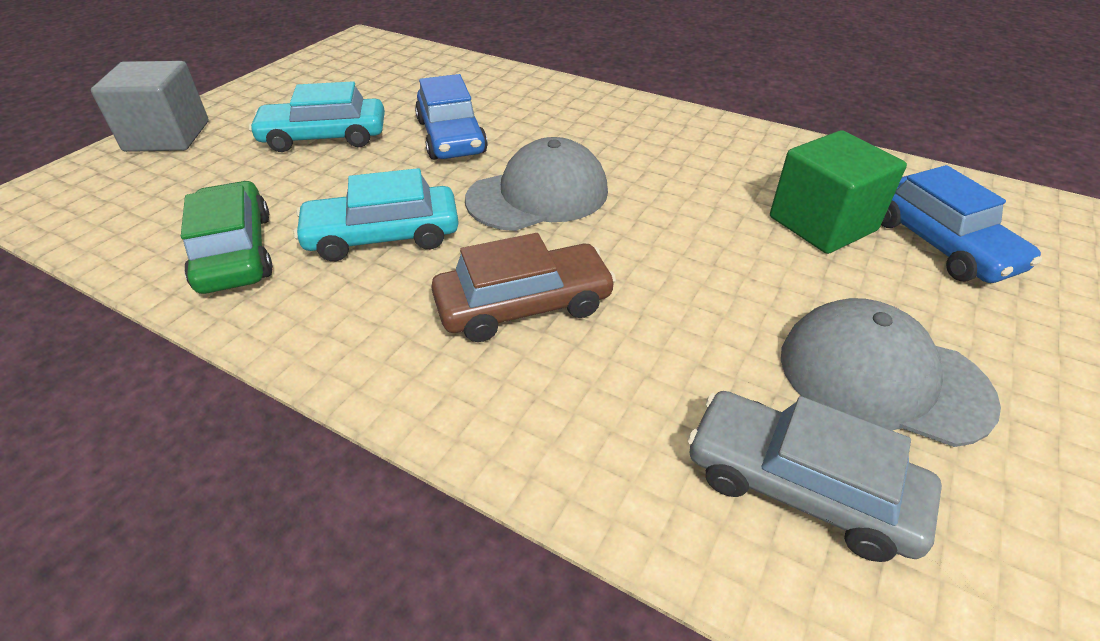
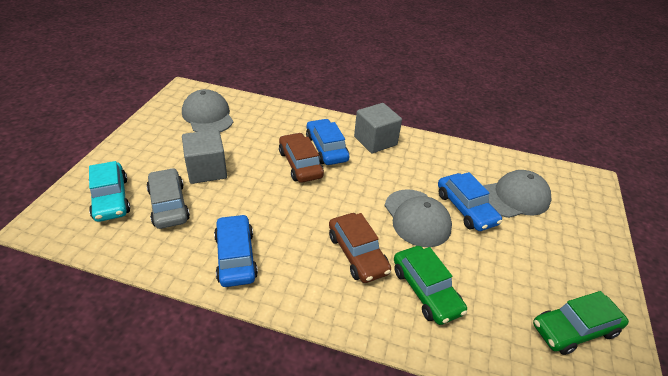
blue car: [415,74,488,160] [881,165,1042,283] = 2 -> [214,214,258,287] [306,119,349,165] [438,172,502,231] = 3
brown car: [432,233,616,342] = 1 -> [279,133,324,183] [329,213,391,283] = 2
green car: [181,181,273,294] = 1 -> [394,246,467,325] [533,291,629,355] = 2
green cube: [770,130,907,254] = 1 -> none = 0
grey cap: [465,137,608,231] [781,298,1001,447] = 2 -> [182,89,233,132] [385,189,452,247] [483,170,551,218] = 3
grey cube: [91,61,209,152] = 1 -> [182,130,227,184] [354,103,402,153] = 2
turquoise car: [249,81,385,152] [294,168,459,261] = 2 -> [89,161,130,222] = 1

